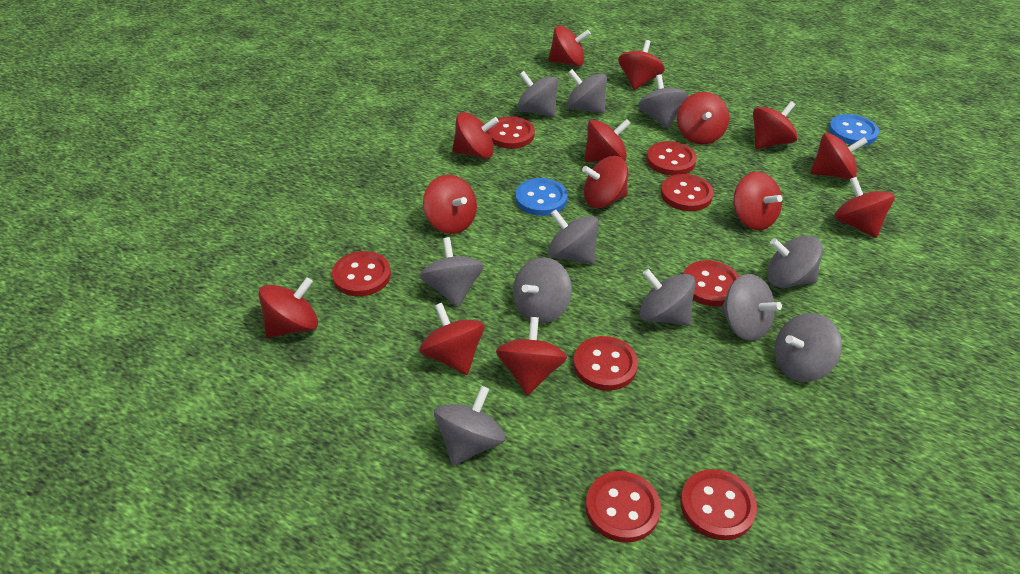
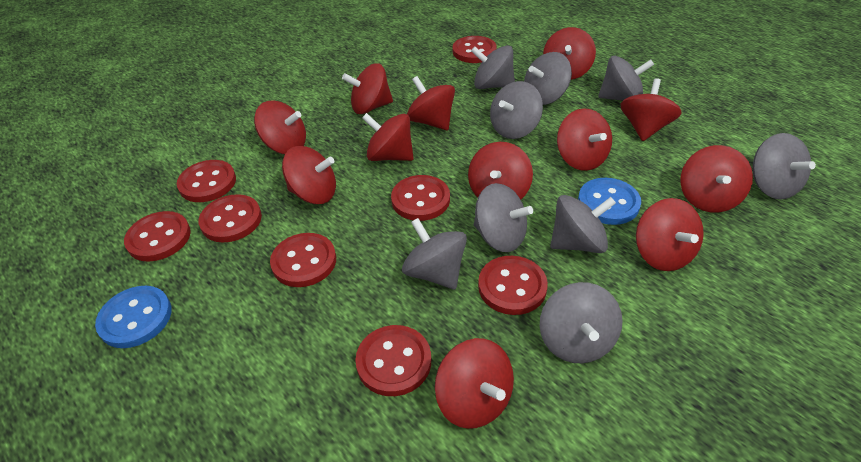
grey spinning top: [420,237,484,307] [434,386,505,466] [513,257,572,323] [517,71,558,117] [548,209,599,264] [567,69,607,114] [638,74,689,129] [640,269,696,326] [721,274,782,341] [767,235,823,288] [774,313,842,382] = 11 -> [402,218,467,290] [471,45,515,89] [474,183,533,252] [490,81,543,139] [524,52,572,105] [540,282,623,363] [550,195,616,253] [598,56,654,101] [753,133,816,199] = 9
red spinning top: [259,277,318,338] [419,303,484,375] [423,175,477,234] [452,112,499,159] [496,317,567,395] [548,25,591,66] [582,156,628,208] [584,119,631,162] [618,40,665,90] [677,92,729,145] [734,172,782,230] [753,101,798,149] [811,133,868,180] [834,177,895,238] = 14 -> [254,100,306,154] [282,146,336,204] [342,63,393,114] [362,113,414,161] [407,76,455,130] [435,338,514,429] [468,142,533,200] [543,27,596,80] [557,108,612,171] [620,78,682,141] [636,198,704,271] [680,145,753,213] = 12

